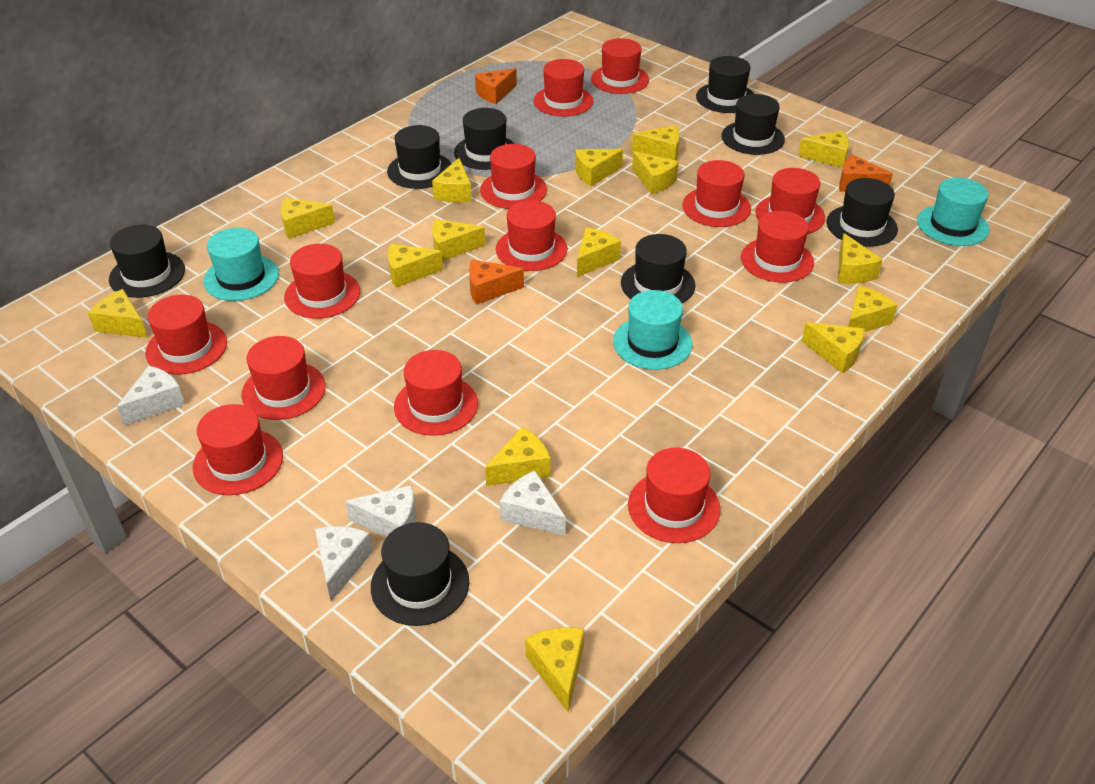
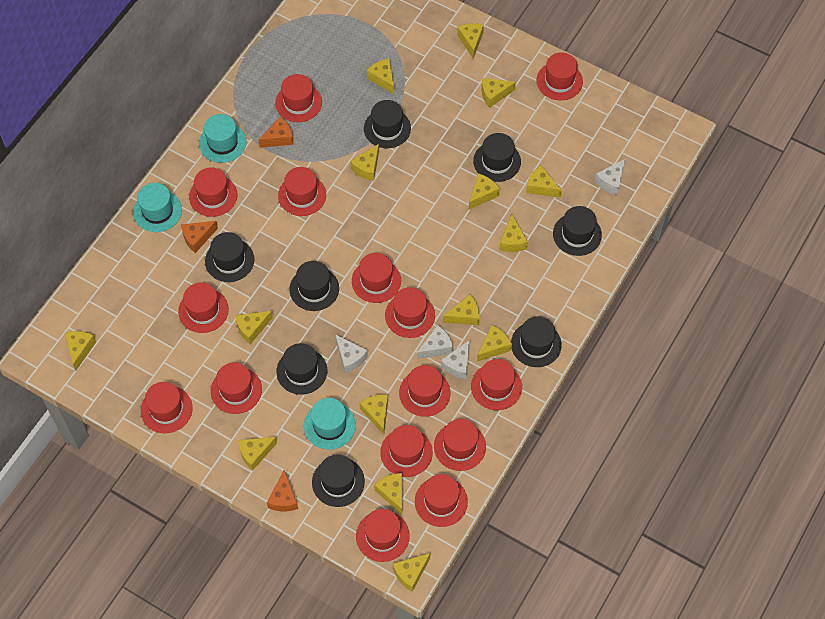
red hat: [145,295,227,375] [193,404,283,495] [241,336,326,420] [284,244,360,319] [394,350,478,436] [480,144,547,209] [496,200,567,271] [534,59,593,116] [591,38,649,94] [628,448,721,543] [682,160,751,227] [741,211,814,283] [755,168,825,234] = 13 -> [141,382,192,433] [178,282,229,333] [189,167,237,217] [211,363,262,414] [275,74,322,122] [278,167,326,216] [352,253,401,303] [356,509,410,562] [380,425,433,477] [385,287,435,338] [399,365,451,417] [415,474,468,527] [434,419,486,471] [471,359,522,410] [537,52,583,100] = 15

